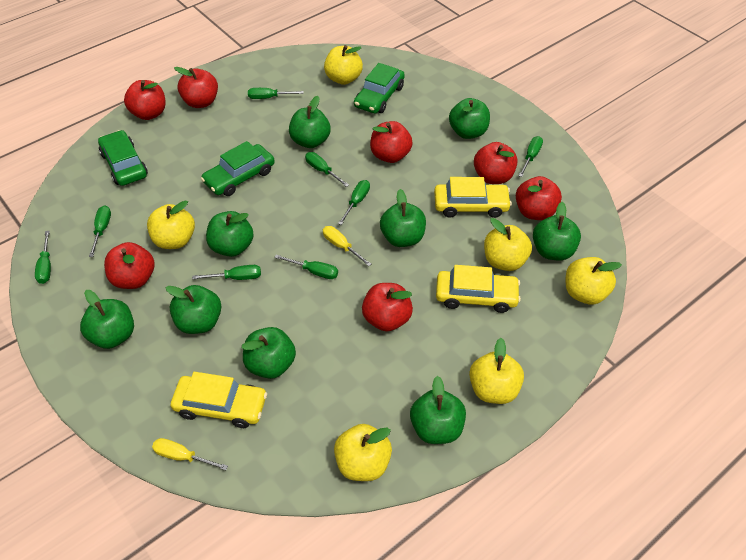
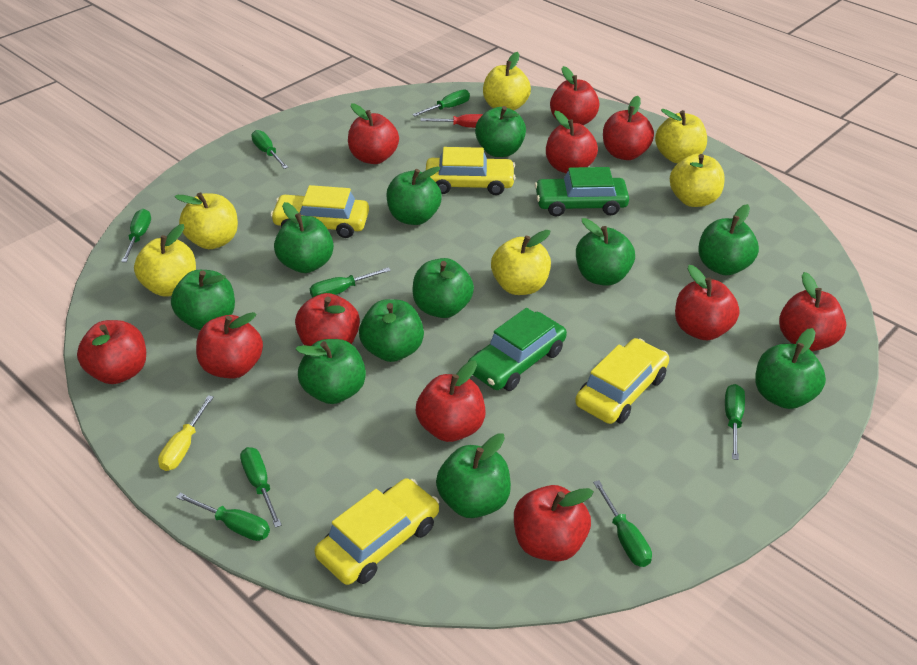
green apple: [80,290,134,349] [166,285,221,334] [206,211,254,257] [242,327,296,379] [289,96,330,148] [380,189,426,247] [410,376,466,444] [449,98,490,139] [533,202,581,260] = 9 -> [171,270,235,330] [274,202,334,273] [295,339,366,404] [359,299,424,362] [386,167,442,225] [413,258,474,318] [436,433,511,518] [475,106,526,157] [576,218,635,286] [698,204,759,275] [755,328,826,409] = 11
green car: [98,130,148,186] [201,141,275,196] [354,63,405,114] = 3 -> [467,308,567,391] [535,167,629,216] = 2
red apple: [104,242,155,289] [124,80,166,120] [174,67,218,108] [362,283,413,331] [370,121,413,163] [474,142,517,184] [516,176,562,220] = 7 -> [77,320,146,384] [196,312,263,378] [295,293,360,346] [348,103,399,164] [416,361,486,442] [514,485,594,562] [546,111,598,174] [550,66,599,125] [603,96,654,160] [675,265,740,340] [779,272,846,351] = 11
red screwdriver: none = 0 -> [420,114,483,128] = 1
yellow car: [171,372,267,428] [434,177,512,218] [436,265,521,313] = 3 -> [270,185,369,238] [315,478,439,585] [426,147,516,195] [575,338,669,424] = 4
yellow screwdriver: [152,438,228,470] [323,226,371,266] = 2 -> [158,395,214,471] = 1

